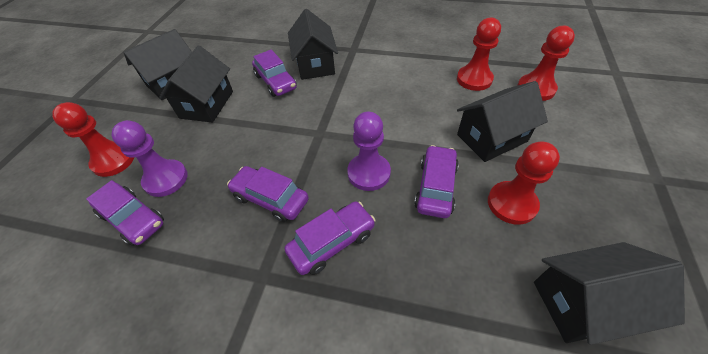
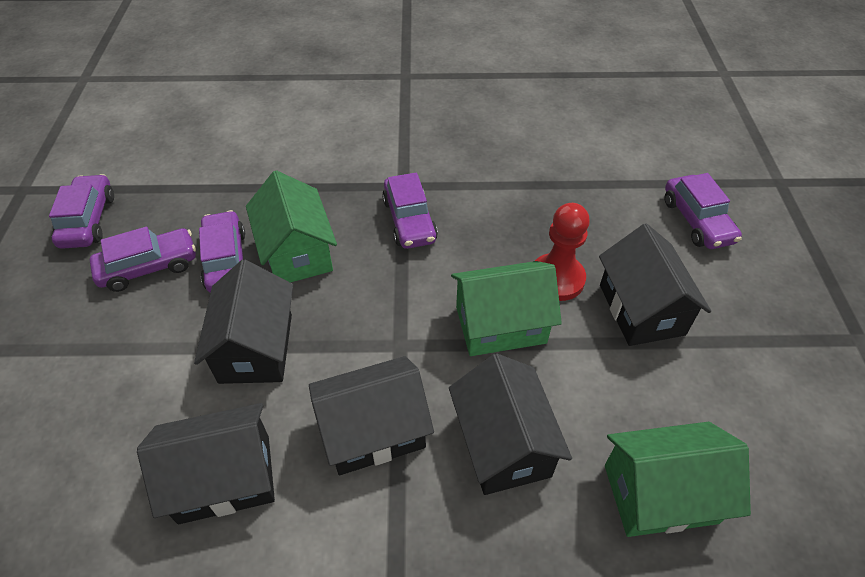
green house: none = 0 -> [246,170,337,283] [451,261,562,356] [605,422,751,537] = 3
purple pawn: [111,120,188,197] [347,111,391,191] = 2 -> none = 0
red pawn: [52,102,134,177] [457,17,501,91] [488,142,560,225] [517,26,575,101] = 4 -> [535,203,590,301] = 1

